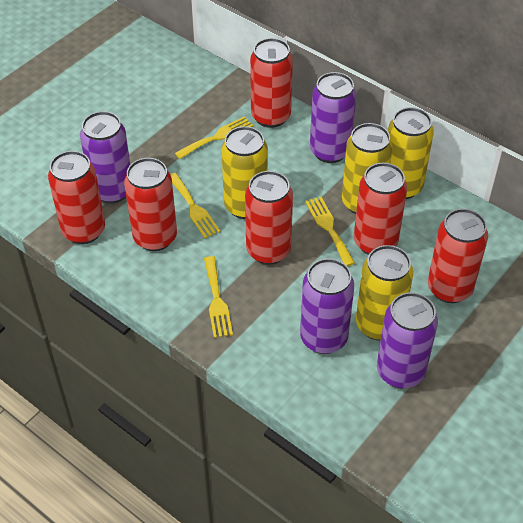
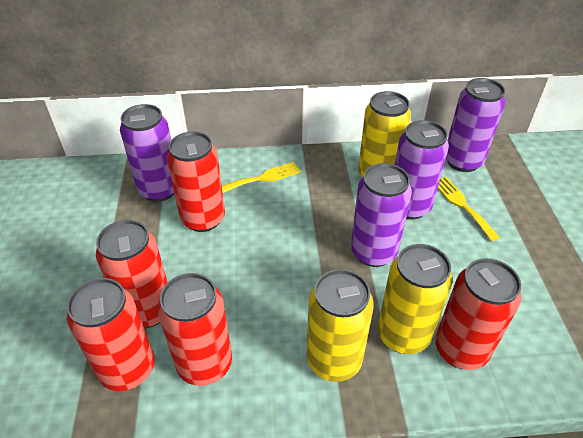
red can: [48,151,105,244] [124,158,177,251] [245,171,293,265] [250,38,293,128] [354,163,407,255] [428,209,488,303] = 6 -> [67,278,155,391] [96,220,168,328] [158,273,232,386] [167,132,225,232] [435,258,521,370] = 5
yellow can: [222,126,268,219] [342,123,393,214] [356,245,413,341] [388,107,434,199] = 4 -> [307,269,374,382] [358,91,411,178] [378,244,453,354] = 3
yellow fork: [171,173,221,238] [175,117,253,159] [204,256,233,338] [305,197,355,266] = 4 -> [222,162,301,193] [438,177,500,241] = 2

